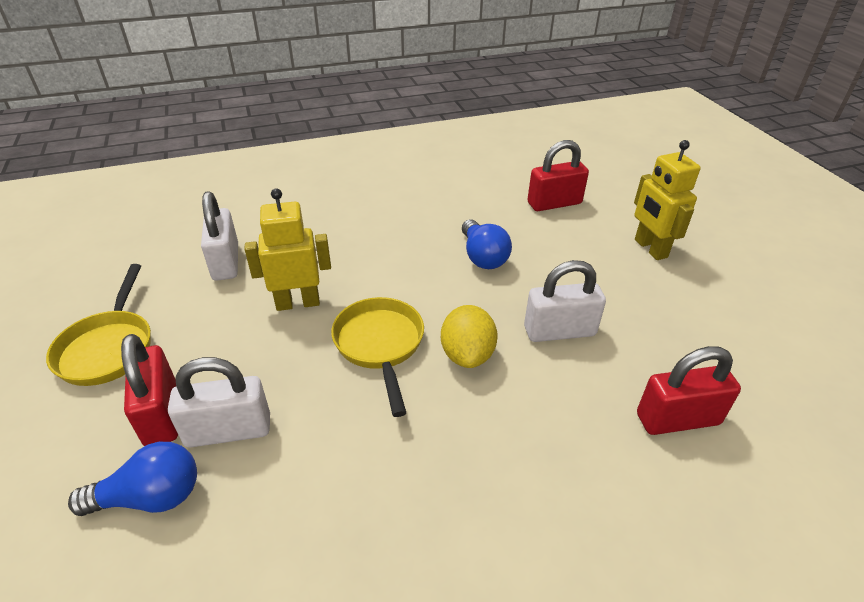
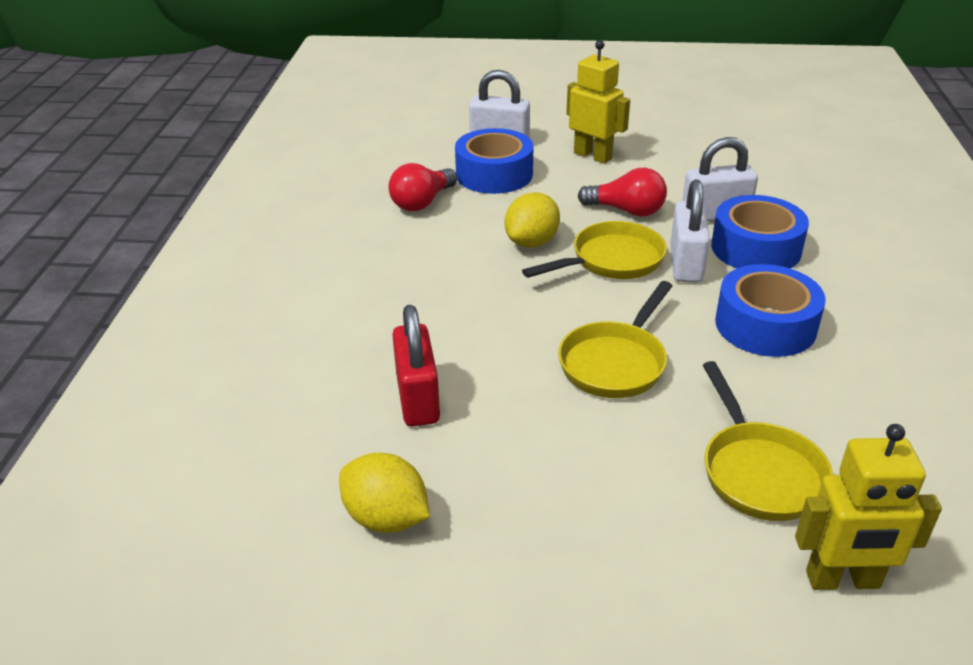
blue light bulb: [68,442,197,516] [462,220,512,269] = 2 -> none = 0
blue tape: none = 0 -> [455,128,534,194] [711,195,809,268] [715,264,826,357] = 3
red light bulb: none = 0 -> [389,163,457,211] [578,168,667,217] = 2
red padlock: [121,334,178,446] [528,140,589,211] [637,346,741,435] = 3 -> [392,305,440,427] = 1
yellow lemon: [441,305,498,368] = 1 -> [339,453,430,533] [505,192,560,248] = 2
yellow pan: [46,264,151,386] [331,297,424,417] = 2 -> [522,221,667,279] [558,281,672,398] [703,361,833,521] = 3

